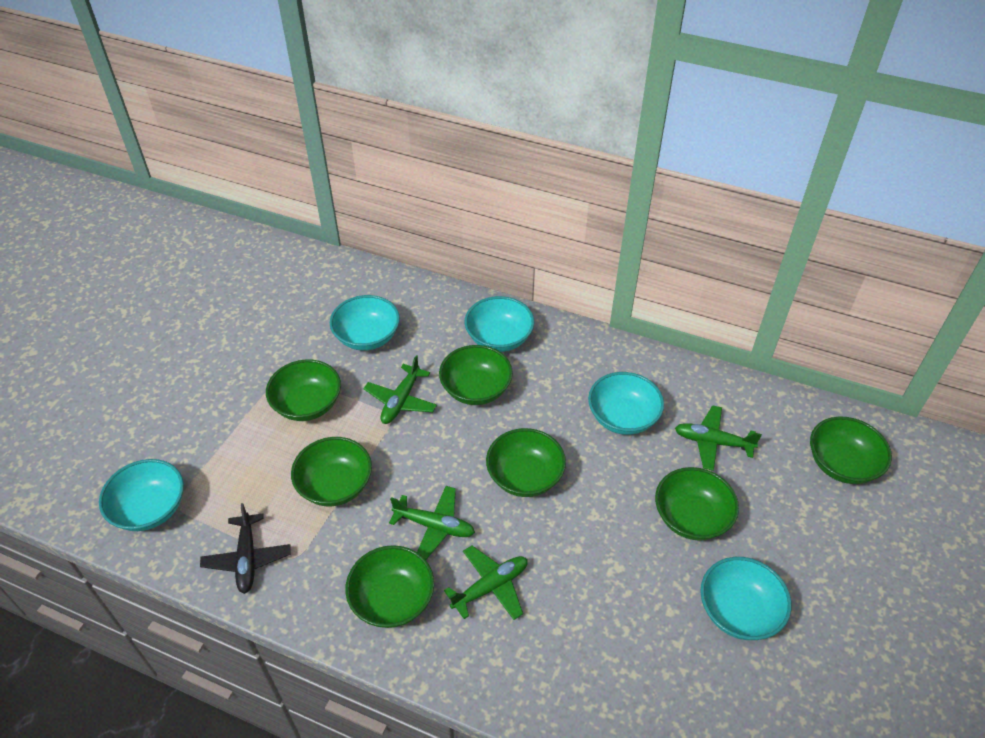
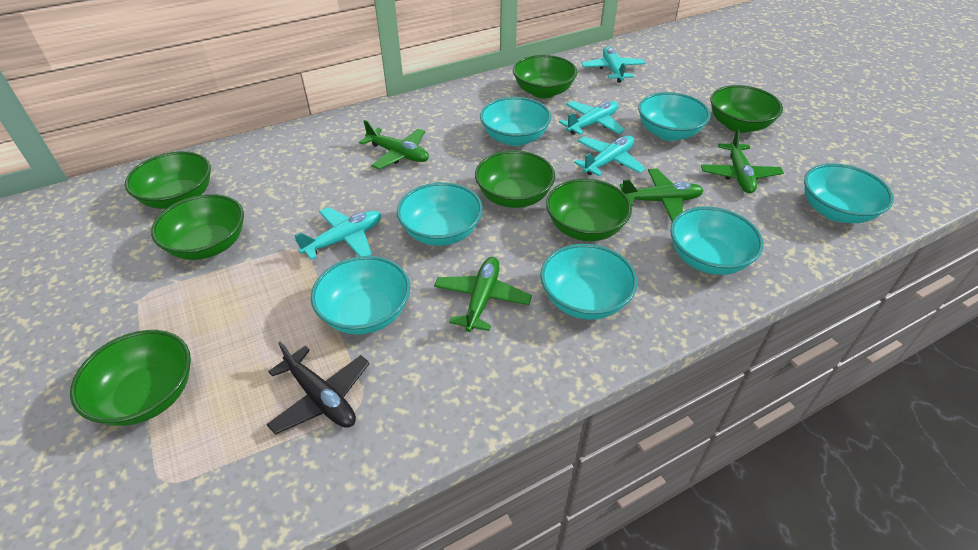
turquoise bowl: [99,459,184,531] [330,295,400,351] [465,296,534,352] [588,372,664,435] [700,557,792,640] = 5 -> [311,256,410,335] [397,182,483,246] [480,97,551,146] [540,244,637,320] [638,92,711,141] [670,207,764,275] [804,164,894,223] = 7
turquoise plane: none = 0 -> [294,207,381,260] [559,101,625,135] [574,135,646,176] [582,46,645,83] = 4

